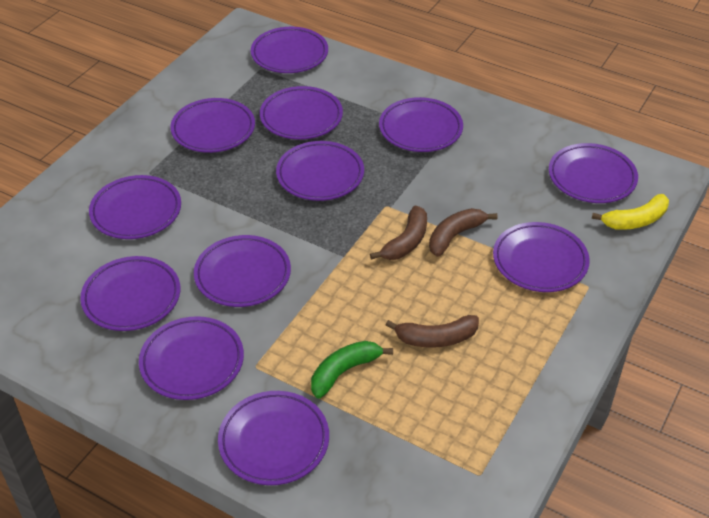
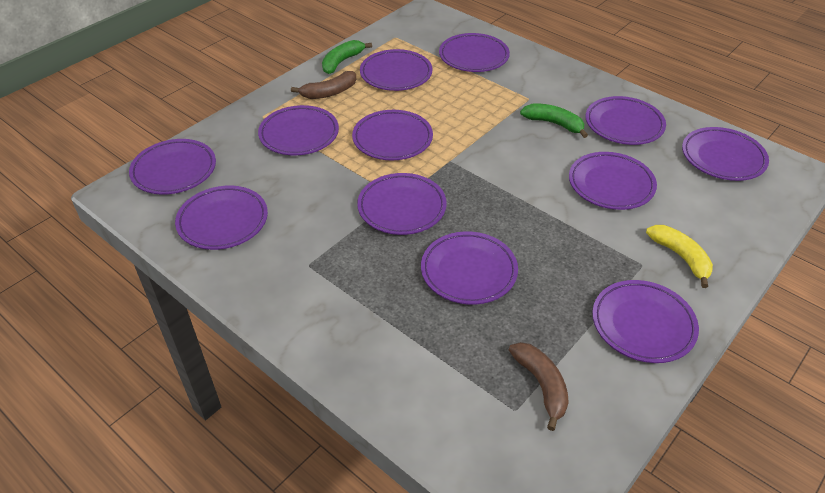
brown banana: [370,206,427,260] [386,315,479,348] [429,208,497,257] = 3 -> [291,71,356,99] [509,342,569,431] = 2
green banana: [311,341,393,398] = 1 -> [322,40,372,74] [520,103,588,138] = 2

